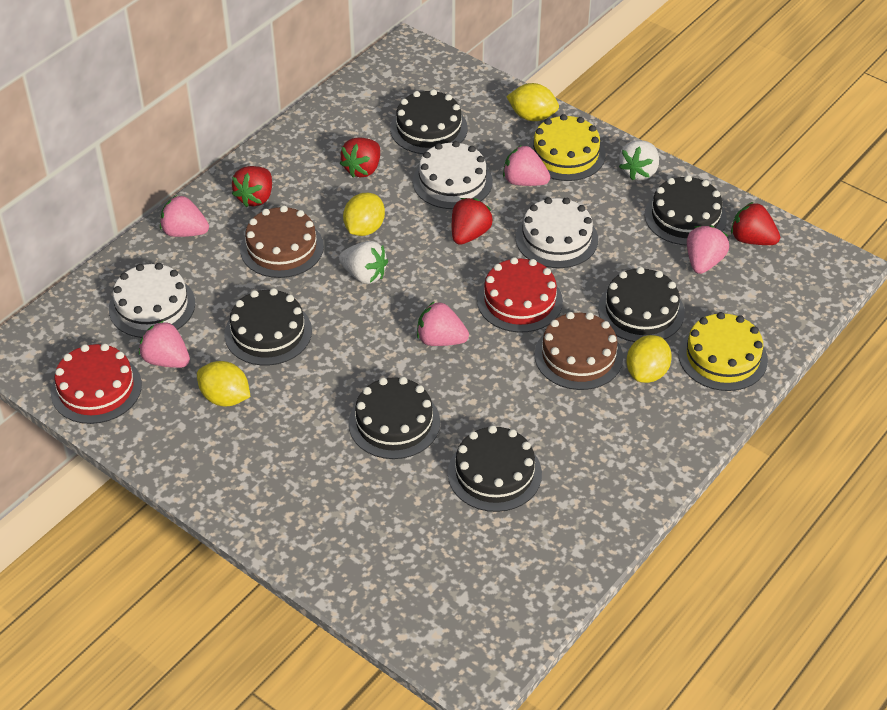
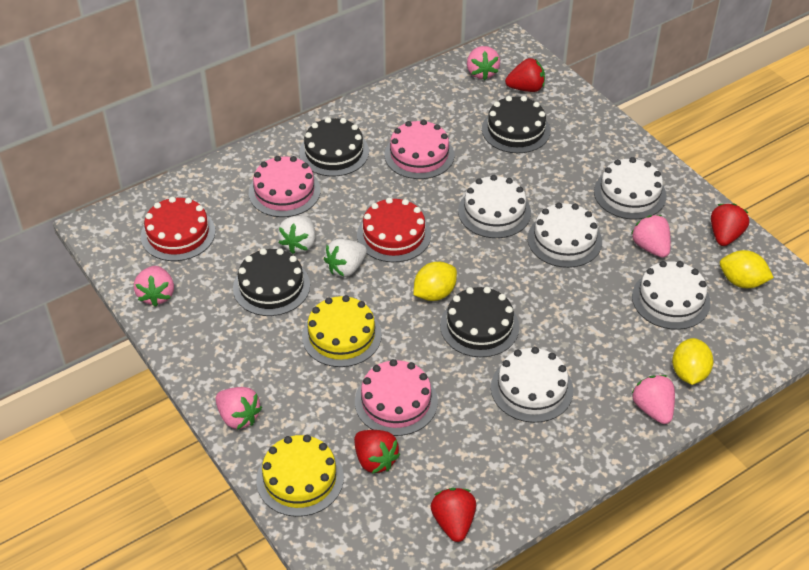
black cake: [224,288,312,366] [349,377,440,459] [390,89,468,154] [448,425,542,512] [598,267,685,342] [645,175,727,246] = 6 -> [233,248,310,316] [299,117,369,176] [440,287,519,357] [482,96,550,153] = 4
brown cake: [240,205,324,278] [535,312,623,390] = 2 -> none = 0
pink cake: none = 0 -> [249,156,321,217] [355,359,438,436] [385,120,454,179] = 3
white cake: [109,263,195,338] [413,141,493,209] [516,197,598,268] = 3 -> [458,175,531,238] [491,347,573,423] [527,203,602,268] [594,157,666,219] [632,261,711,330] = 5
yellow lemon: [197,361,250,407] [343,193,385,236] [506,83,559,121] [627,335,672,383] = 4 -> [414,262,457,301] [672,338,714,385] [720,250,774,288] = 3

